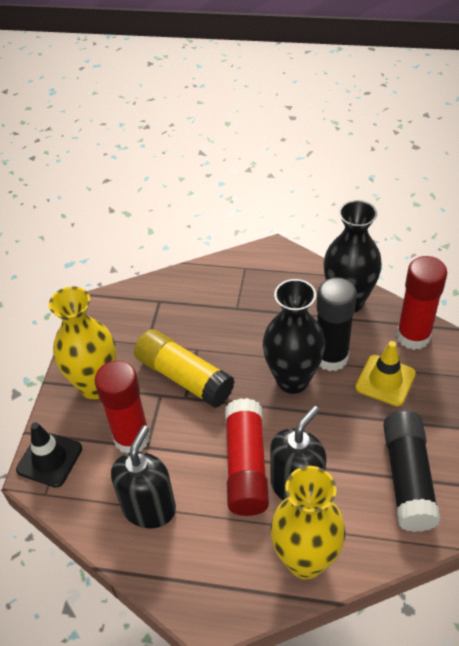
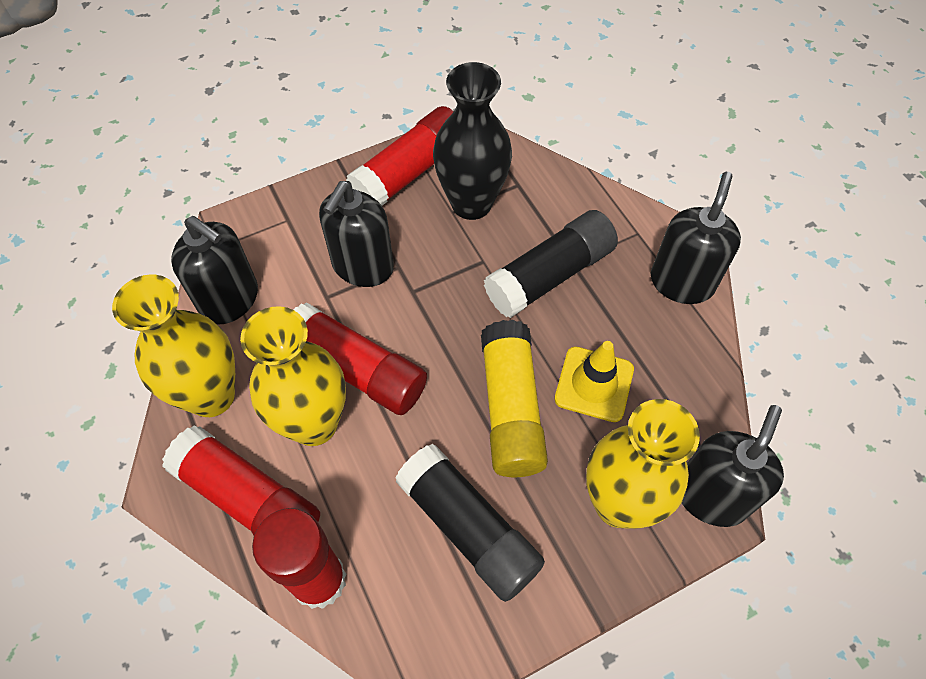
black soap dispenser: [111,425,176,528] [270,406,327,501] = 2 -> [171,216,258,325] [319,181,394,287] [651,172,741,304] [682,405,784,527] = 4
black traffic cone: [16,422,82,488] = 1 -> none = 0
black vase: [263,279,325,394] [324,200,382,312] = 2 -> [433,62,512,220] = 1
red glue stick: [94,360,150,454] [225,398,269,516] [396,256,447,350] = 3 -> [162,425,320,535] [252,508,346,609] [294,302,427,415] [346,106,454,206] = 4
yellow vase: [49,286,116,399] [270,466,346,579] = 2 -> [112,275,235,417] [240,306,346,446] [586,399,700,529] = 3

